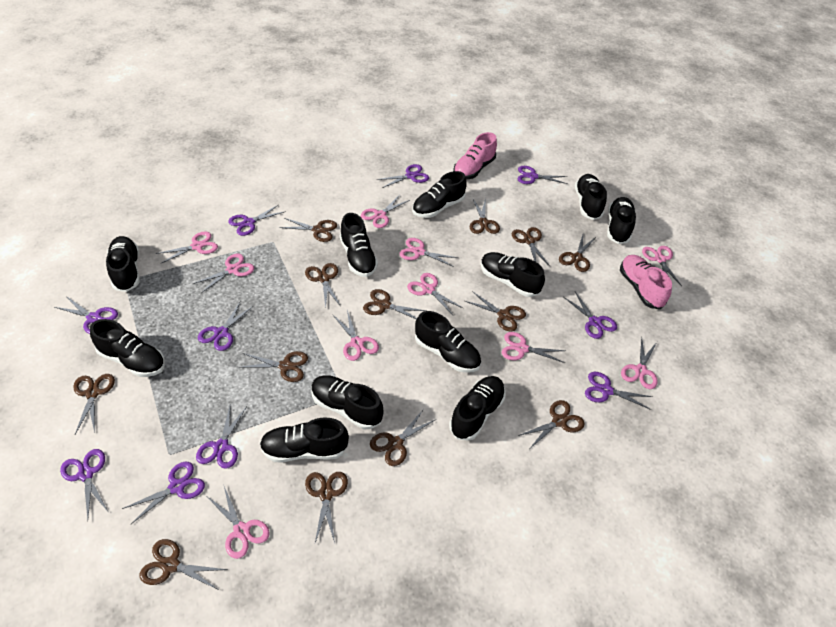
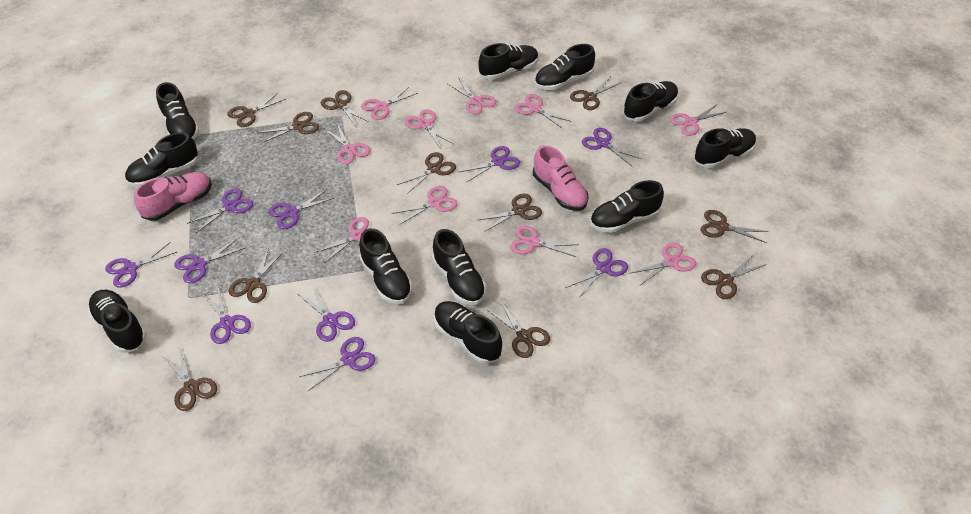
brown scissors: [73,374,115,434] [140,539,228,590] [239,351,308,382] [279,218,337,242] [305,263,340,309] [305,472,348,543] [363,289,426,319] [370,410,436,466] [465,291,526,331] [470,198,500,234] [512,227,550,266] [518,400,585,448] [559,235,596,272] = 13 -> [162,347,217,411] [227,93,286,127] [229,248,284,303] [258,112,319,143] [321,90,369,128] [397,152,456,194] [476,194,542,232] [486,300,550,358] [570,77,622,110] [701,210,769,243] [701,254,765,299] = 11

